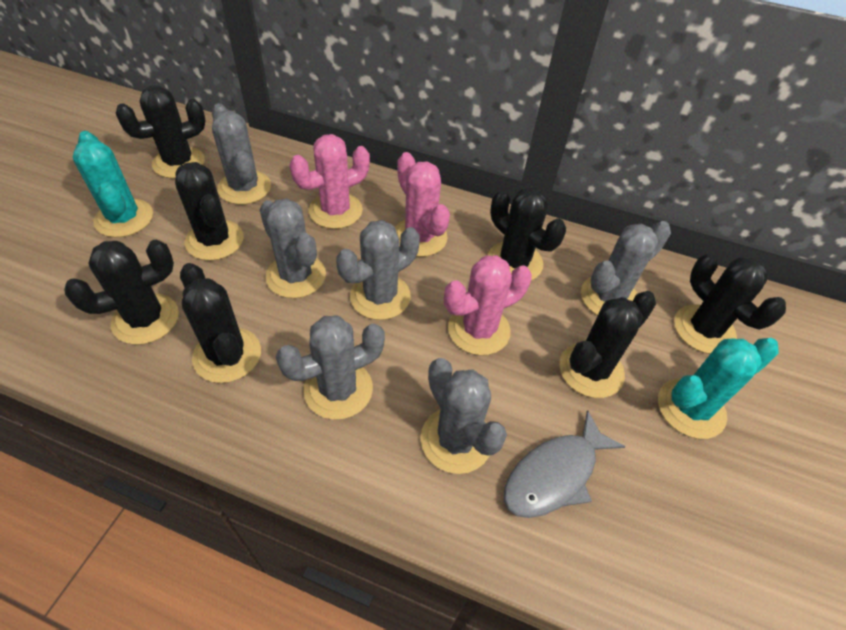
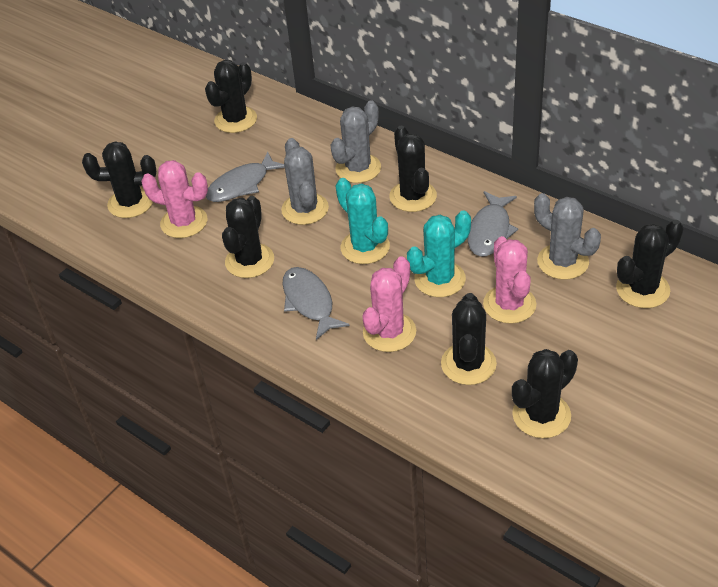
grey cactus: [212,103,271,205] [259,198,326,298] [276,315,385,420] [336,220,420,320] [421,358,507,474] [581,221,671,315] = 6 -> [281,138,329,225] [330,101,381,183] [534,193,601,280] = 3
grey fish: [504,410,626,518] = 1 -> [206,152,285,202] [282,267,350,340] [468,191,518,257] = 3

